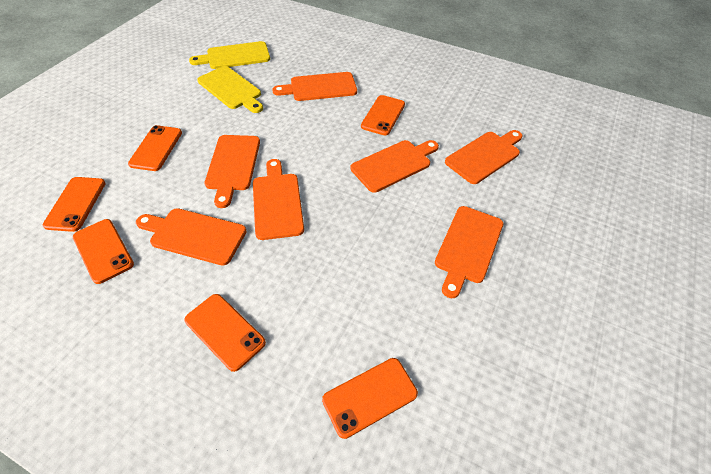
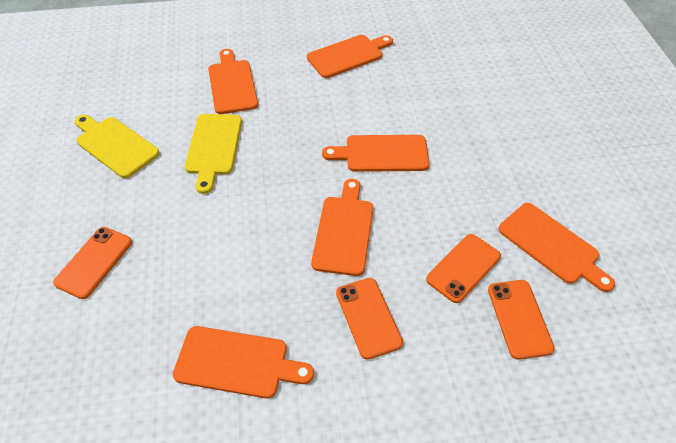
orange cutting board: [136,208,247,266] [204,135,260,208] [253,159,304,240] [272,72,357,101] [351,140,439,193] [435,206,503,298] [445,130,523,184] = 7 -> [173,326,314,398] [208,49,258,114] [307,35,393,78] [311,179,374,276] [322,135,429,172] [498,203,615,292] = 6
orange phone: [43,177,106,232] [73,219,134,284] [128,125,182,171] [184,294,266,372] [322,358,418,439] [361,95,405,135] = 6 -> [53,227,132,299] [336,278,403,360] [426,234,501,303] [488,280,555,359] = 4

